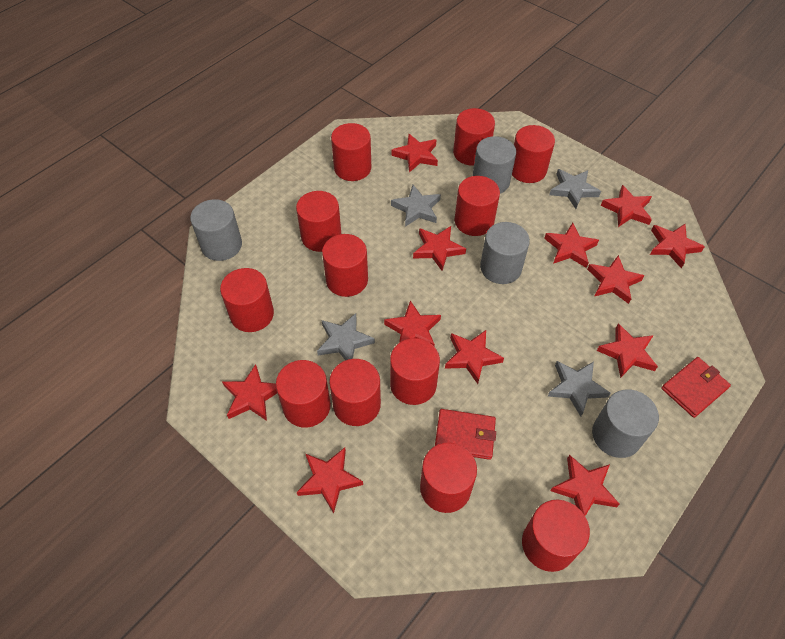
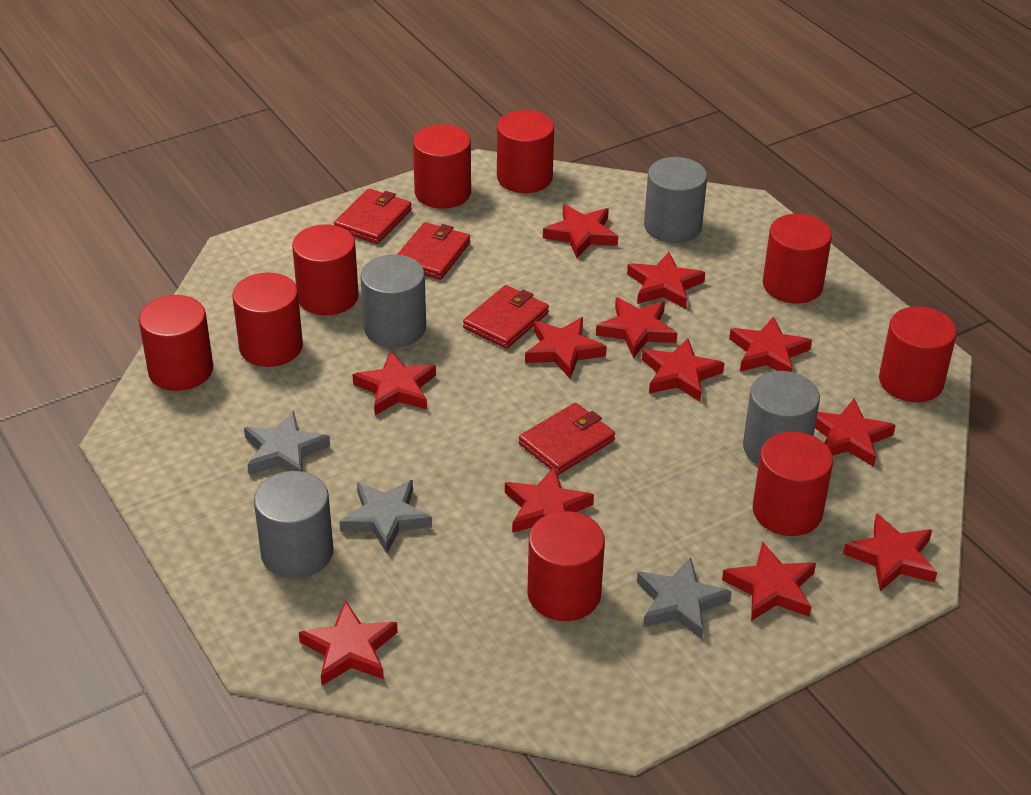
grey star: [317,313,375,360] [391,185,441,227] [548,361,611,417] [549,169,601,209] = 4 -> [244,411,330,475] [339,480,432,553] [637,557,732,639] = 3
red cylinder: [220,268,274,332] [276,360,331,428] [296,191,341,252] [322,234,368,297] [329,359,381,426] [331,123,371,181] [390,338,440,405] [420,443,477,513] [453,108,495,166] [455,176,500,236] [512,125,555,183] [522,499,590,572] = 12 -> [139,295,213,391] [232,273,303,367] [292,224,359,315] [413,124,471,209] [497,110,554,193] [527,511,605,621] [753,432,833,536] [763,214,832,303] [879,306,957,402] = 9
red wallet: [435,409,496,460] [661,357,731,418] = 2 -> [334,189,412,244] [397,222,470,280] [463,285,549,349] [519,403,615,475] = 4

